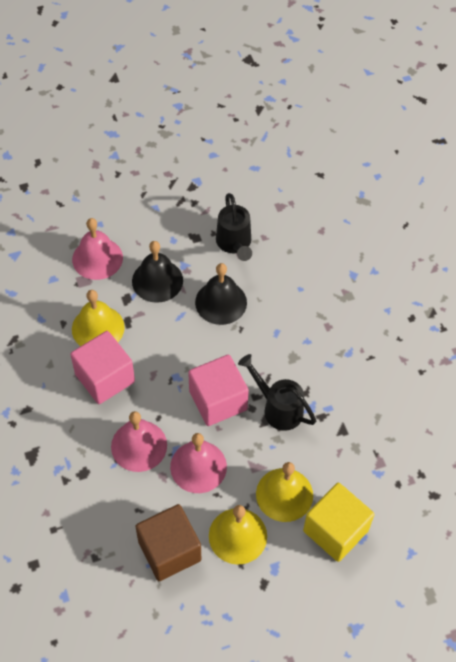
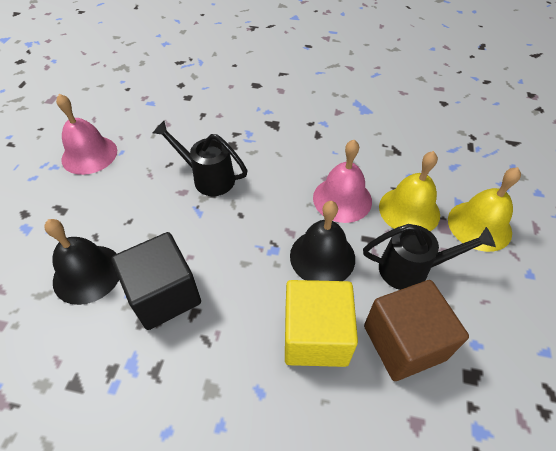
black cube: none = 0 -> [111,232,201,330] = 1
pink bell: [72,218,123,280] [111,411,167,472] [170,433,227,493] = 3 -> [56,94,117,175] [313,140,372,223] = 2
pink cube: [70,331,135,404] [188,355,249,426] = 2 -> none = 0
yellow bell: [72,290,125,346] [209,505,267,565] [256,462,313,522] = 3 -> [379,151,440,231] [448,167,521,252] = 2

